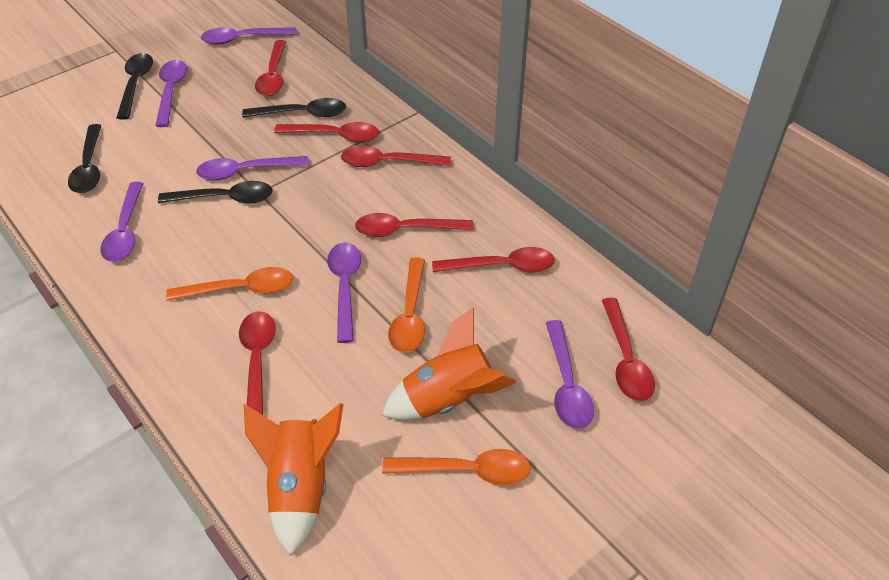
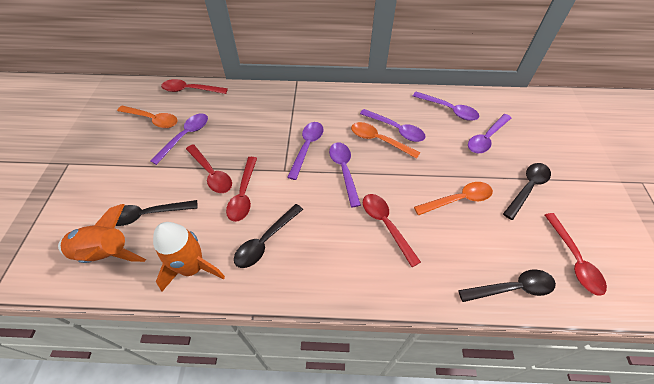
red spoon: [239,311,276,415] [255,40,286,96] [274,122,379,142] [341,146,451,167] [355,213,473,237] [432,247,555,273] [602,298,655,401] = 7 -> [161,79,228,94] [186,144,232,193] [226,157,257,222] [363,194,421,267] [545,213,607,296] = 5

